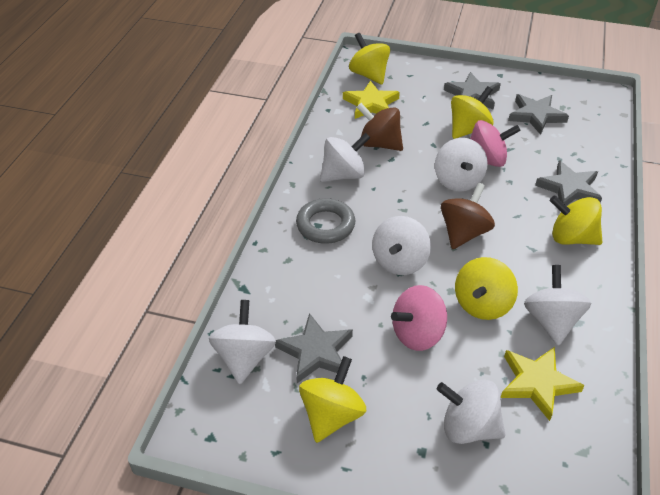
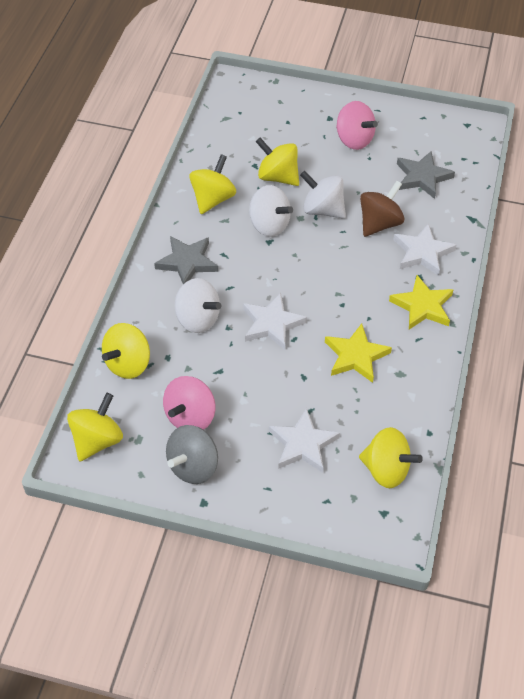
brown spinning top: [356,103,403,151] [441,183,495,249] = 2 -> [360,181,405,237] = 1
grey ring: [296,198,355,244] = 1 -> none = 0
grey spinning top: none = 0 -> [166,425,218,484] = 1
grey star: [275,313,353,383] [444,72,501,110] [508,94,569,135] [535,160,602,206] = 4 -> [154,236,218,284] [397,151,455,199] = 2
white spinning top: [209,300,276,384] [320,133,370,182] [372,216,431,275] [435,138,488,192] [437,380,506,444] [524,265,591,346] = 6 -> [175,278,221,333] [249,185,293,237] [300,171,346,219] = 3
white star: none = 0 -> [243,293,307,350] [269,408,340,473] [394,223,456,276] = 3

